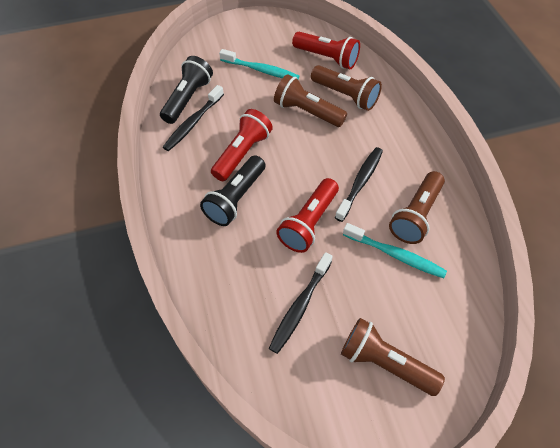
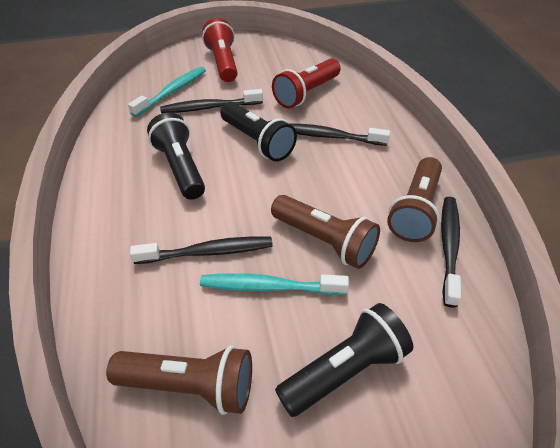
black flashlight: [160,56,213,124] [200,155,265,226] = 2 -> [147,112,205,200] [220,102,297,161] [275,303,413,417] = 3
black toothbrush: [163,85,224,151] [269,252,333,354] [335,147,383,222] = 3 -> [130,237,273,264] [160,89,263,113] [289,123,390,146] [441,197,461,308] = 4
brown flashlight: [274,74,347,127] [311,65,382,111] [341,318,445,396] [389,171,445,244] = 4 -> [106,346,252,415] [271,195,380,269] [387,157,442,242] = 3
red flashlight: [211,109,273,181] [276,178,339,253] [292,32,360,69] = 3 -> [202,18,238,82] [272,58,341,108] = 2

